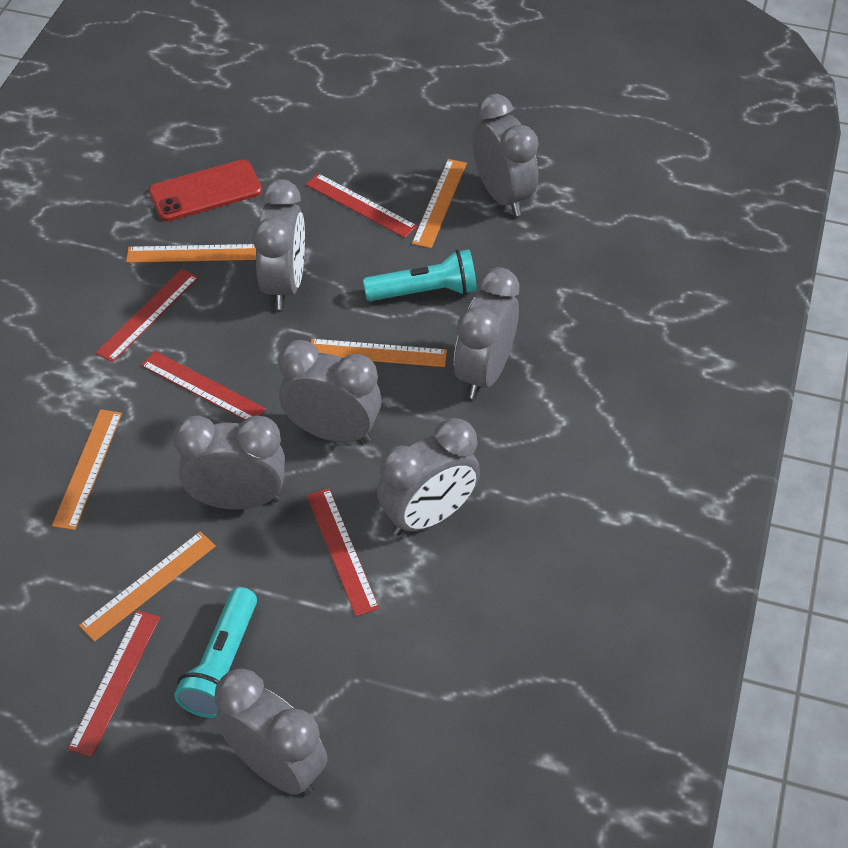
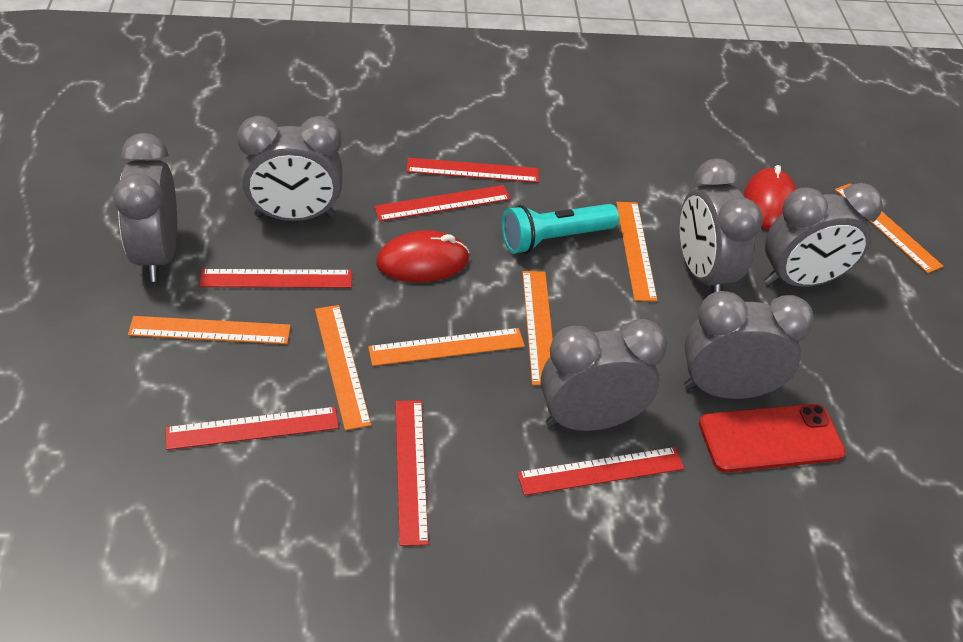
grey clock: [173,416,285,510] [215,668,328,795] [253,179,305,309] [278,340,381,443] [377,418,480,536] [454,267,519,399] [473,94,539,216] = 7 -> [114,133,177,282] [237,116,342,221] [541,319,667,431] [680,159,763,293] [684,291,814,399] [764,183,883,287] = 6
orange ruler: [52,409,122,530] [79,531,216,642] [126,244,256,263] [311,339,447,367] [412,159,467,248] = 5 -> [128,316,291,344] [315,305,371,430] [368,328,525,366] [522,271,553,385] [616,202,658,301] [835,184,943,273] = 6
red mouse: none = 0 -> [376,230,470,283] [744,165,796,231] = 2
red ruler: [68,610,160,757] [96,269,199,363] [141,351,266,420] [306,173,417,238] [307,488,379,616] = 5 -> [165,407,339,450] [199,269,352,288] [374,185,511,221] [395,401,429,546] [406,158,539,183] [517,447,684,496] = 6
turquoise flashlight: [174,587,257,718] [363,250,477,301] = 2 -> [502,204,619,254] = 1

